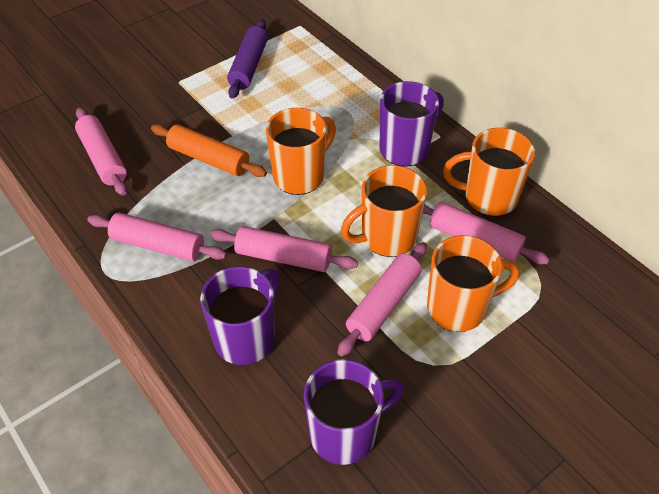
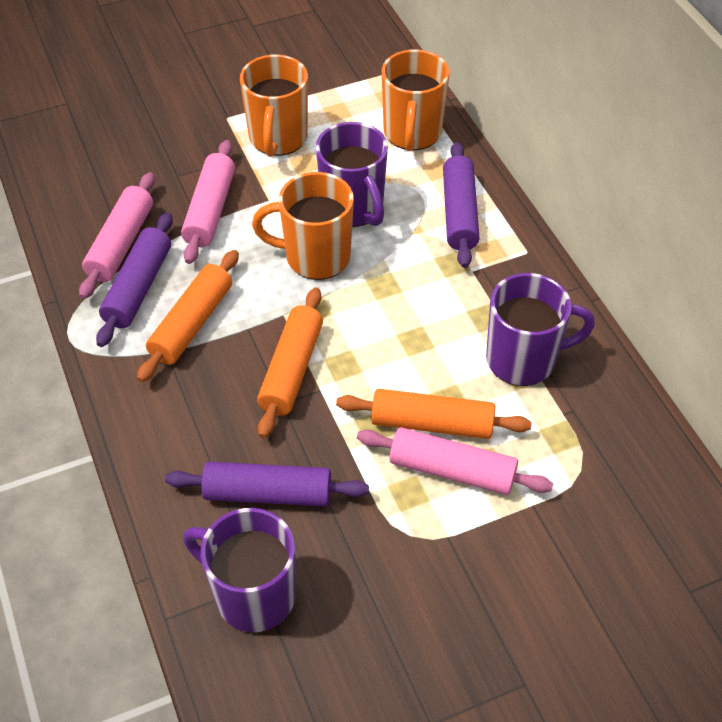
orange mug: [266,108,336,195] [341,165,427,257] [427,235,520,332] [443,128,535,216] = 4 -> [240,55,308,157] [252,172,354,280] [382,50,450,151] = 3
orange rolling pin: [151,124,267,177] = 1 -> [137,250,239,382] [257,287,323,438] [336,389,532,439] = 3
pink rolling pin: [75,107,127,196] [87,213,227,262] [210,226,358,272] [338,242,427,356] [423,202,549,264] = 5 -> [79,172,155,299] [181,140,235,264] [357,427,553,495] = 3
purple rolling pin: [227,20,268,99] = 1 -> [96,212,173,347] [165,462,369,507] [443,142,480,268] = 3

